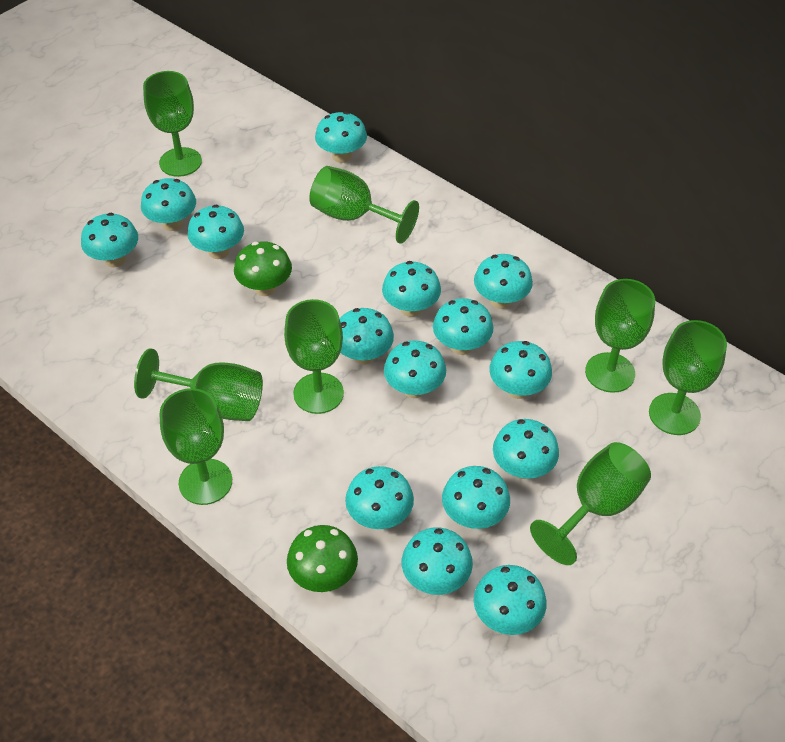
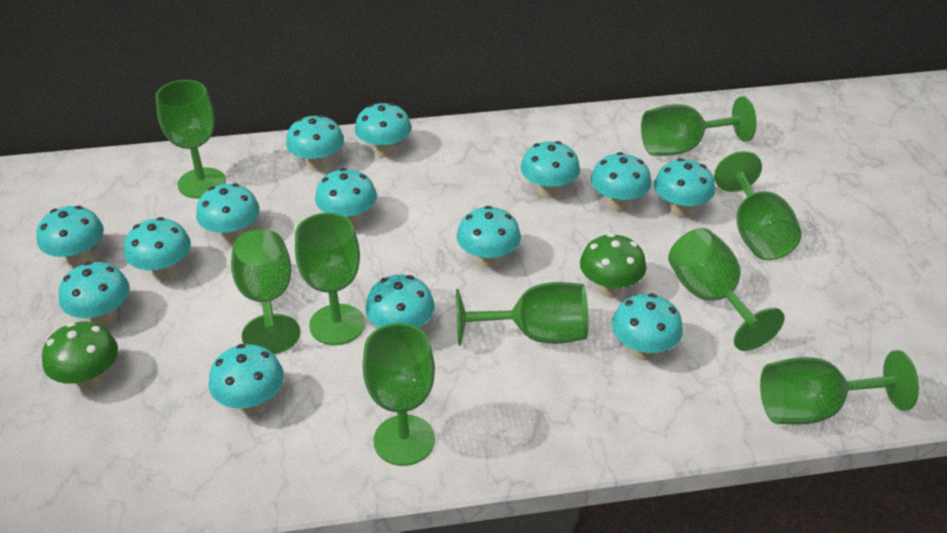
green goblet: [134,348,263,421] [143,71,202,177] [160,388,232,505] [284,299,344,414] [309,166,419,244] [530,442,651,565] [585,279,655,393] [649,320,727,435] = 8 -> [155,80,226,199] [231,229,300,354] [295,213,365,345] [362,323,435,466] [456,282,588,346] [641,96,757,156] [668,228,785,351] [714,151,802,260] [760,350,919,424] = 9
turquoise mushroom: [81,213,138,267] [141,178,196,231] [187,205,244,259] [315,112,367,163] [340,308,394,365] [345,466,414,529] [382,261,441,317] [384,340,446,398] [402,528,473,595] [433,298,493,355] [442,466,510,529] [474,254,533,309] [474,565,547,635] [489,341,552,399] [493,419,559,479] = 15 -> [36,206,104,267] [58,262,130,326] [124,217,191,280] [196,183,260,243] [208,344,284,414] [286,115,344,171] [315,168,377,226] [355,103,411,158] [365,275,434,328] [457,206,521,268] [520,141,580,198] [591,152,651,211] [612,293,683,360] [654,158,715,217] = 14

